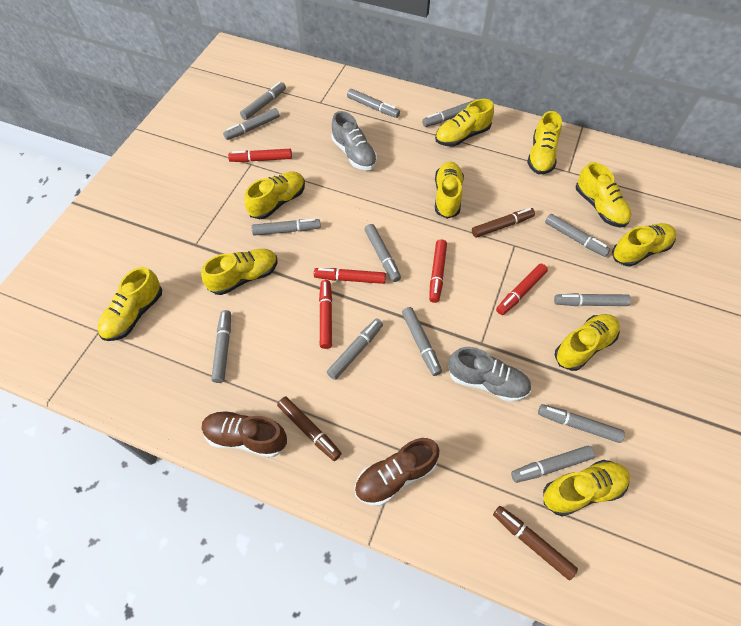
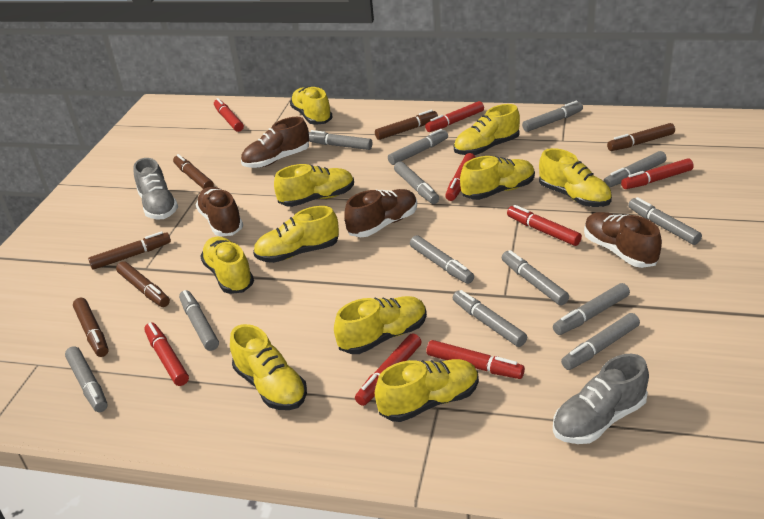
brown marker: [277,397,342,461] [472,208,535,238] [493,506,578,580] = 3 -> [73,298,109,357] [88,231,171,270] [116,261,170,307] [173,154,214,189] [375,110,438,140] [607,123,675,151] = 6
brown shoe: [202,410,287,458] [355,438,439,506] = 2 -> [196,187,243,236] [241,117,309,168] [344,189,417,237] [584,212,662,268] = 4
red marker: [228,149,292,162] [314,268,386,284] [319,280,332,349] [429,239,447,303] [496,264,548,315] = 5 -> [144,323,189,386] [214,98,244,132] [355,333,422,406] [425,101,484,132] [426,340,525,379] [445,153,476,201] [507,205,582,246] [621,158,694,189] = 8

